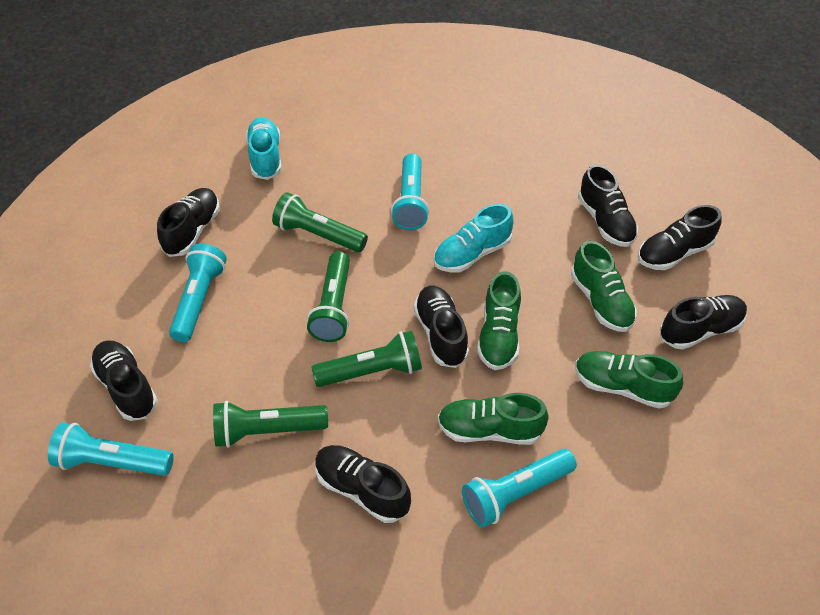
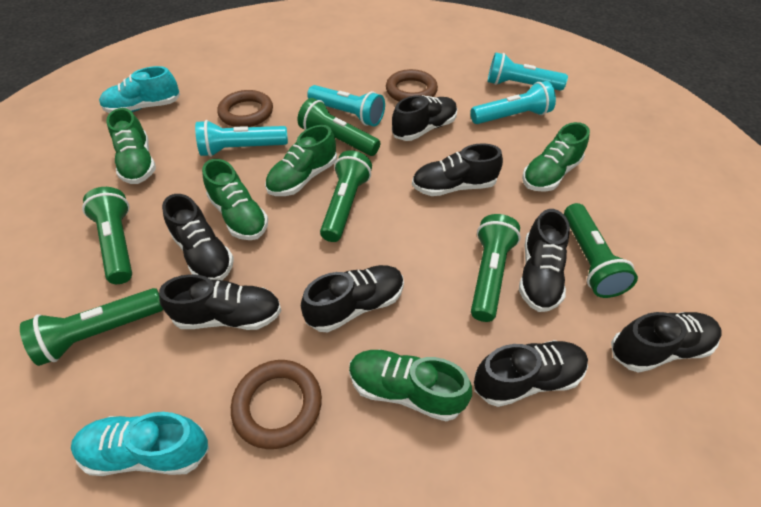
black shoe: [90,340,158,421] [157,188,220,257] [315,445,411,523] [414,286,469,368] [578,164,638,247] [638,205,722,270] [660,295,747,350] = 7 -> [159,274,282,330] [162,194,234,280] [301,265,404,333] [392,95,457,141] [412,143,503,196] [474,340,588,407] [519,209,570,312] [611,312,722,373] = 8
brown ring: none = 0 -> [217,90,273,127] [231,360,322,449] [386,69,438,101] = 3
green flashlight: [213,401,328,448] [272,192,368,252] [307,251,350,342] [311,330,422,387] = 4 -> [20,288,163,366] [82,187,132,284] [298,98,380,156] [320,150,372,242] [471,214,521,322] [564,203,638,298] = 6
green shoe: [438,393,549,445] [477,271,521,370] [571,241,637,332] [575,351,683,409] = 4 -> [106,108,156,184] [202,159,268,240] [265,125,337,196] [349,349,472,421] [522,122,590,192] = 5

